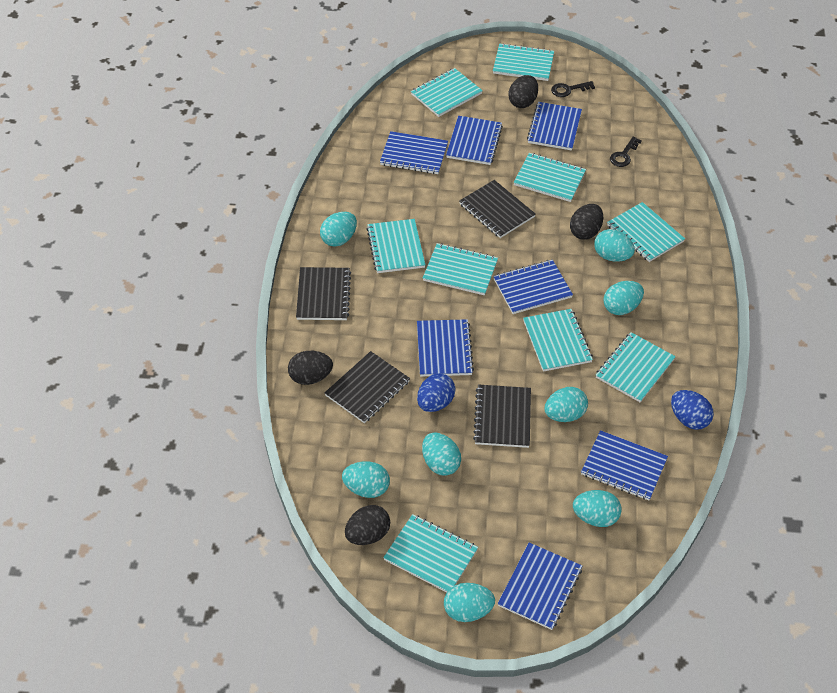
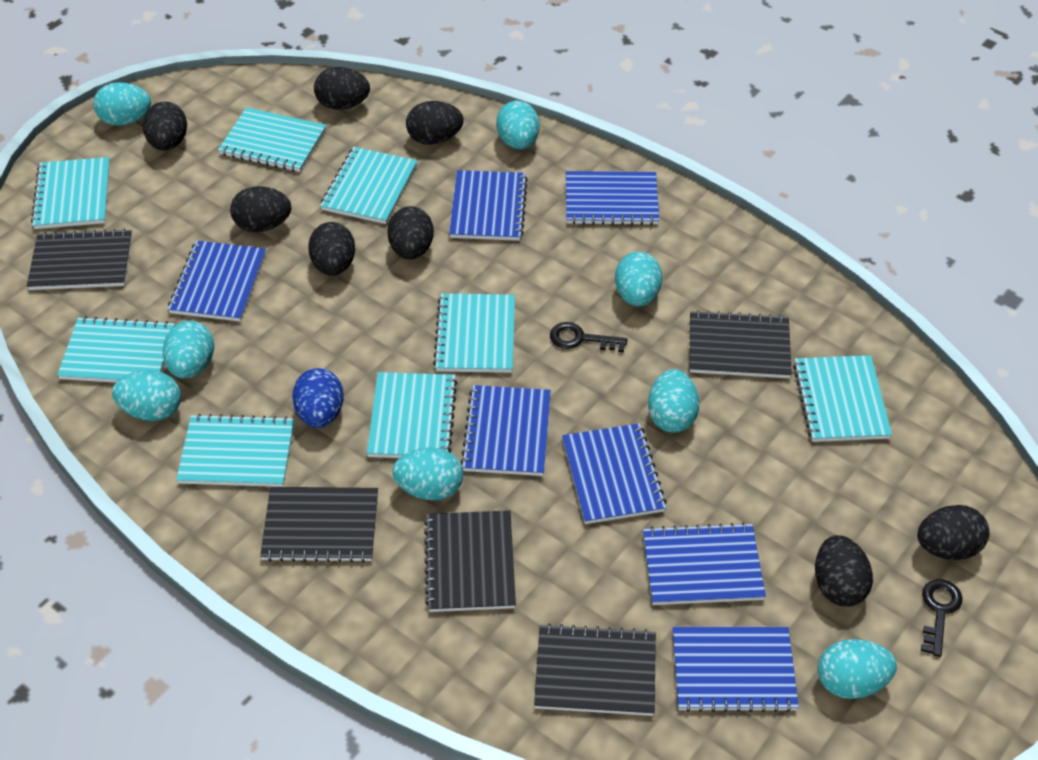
black egg: [288,351,333,385] [345,505,390,545] [508,75,538,108] [570,204,603,240] = 4 -> [143,101,187,151] [230,186,291,232] [308,222,355,276] [314,67,370,110] [387,206,434,260] [406,101,464,145] [815,535,873,606] [917,505,989,560] = 8
black notebook: [296,267,351,320] [325,351,410,423] [459,180,535,238] [473,384,531,448] = 4 -> [27,229,132,290] [260,487,378,563] [424,510,516,612] [534,623,656,716] [690,310,792,378] = 5
blue egg: [417,373,456,412] [671,390,714,430] = 2 -> [292,368,344,428] = 1
turquoise notebook: [366,219,425,273] [383,514,478,593] [411,68,483,117] [423,243,498,295] [493,43,554,81] [514,153,586,202] [523,309,593,372] [596,332,676,402] [607,202,685,262] = 9 -> [31,157,110,229] [57,316,175,383] [176,414,294,487] [218,107,326,172] [320,147,417,224] [367,372,457,458] [433,293,515,373] [793,355,892,442] = 8

